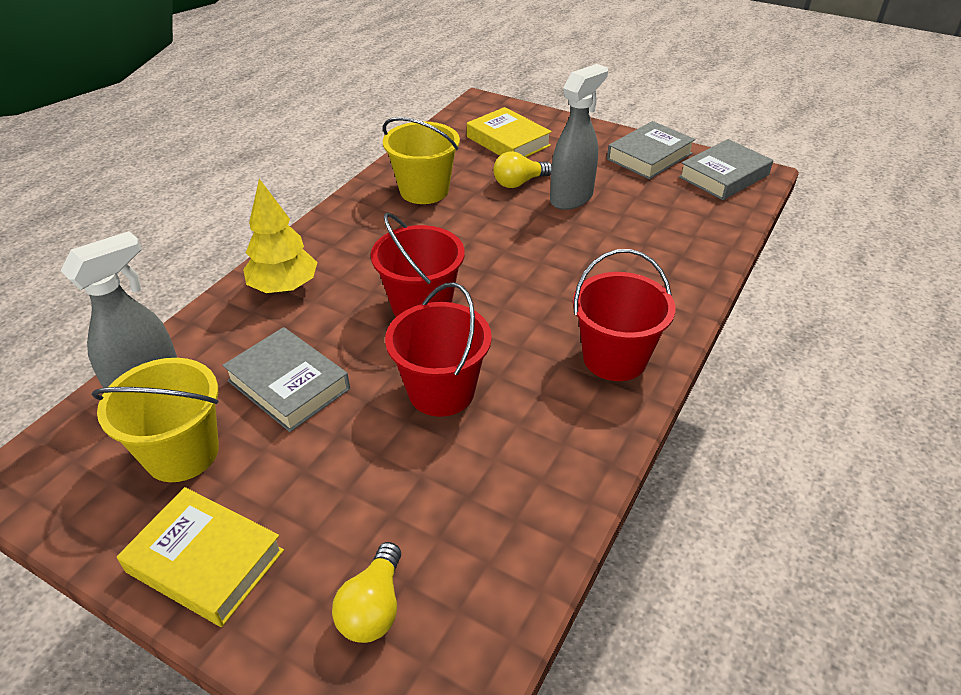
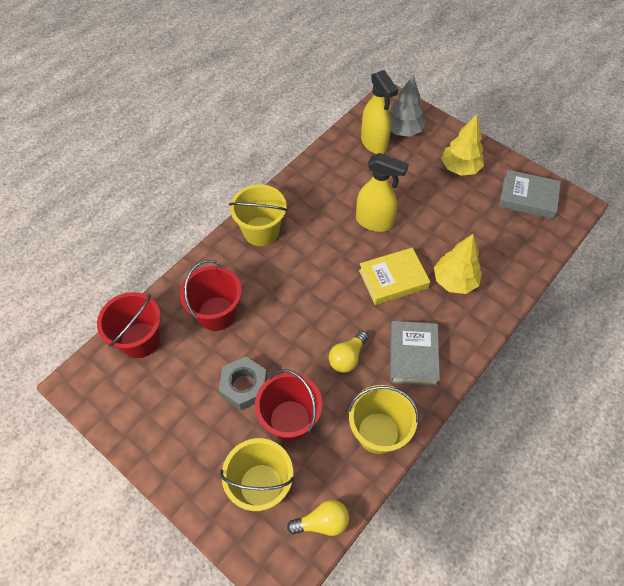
grey book: [222,327,350,432] [607,121,695,179] [679,139,773,200] = 3 -> [390,321,440,386] [499,170,561,219] = 2
grey nut: none = 0 -> [219,356,267,410] = 1
grey spray bottle: [60,231,177,388] [550,64,608,210] = 2 -> none = 0
grey tree: none = 0 -> [389,75,426,137] = 1
yellow book: [117,487,284,627] [467,107,552,157] = 2 -> [359,248,430,305] = 1
yellow bucket: [92,358,219,482] [383,117,460,204] = 2 -> [220,438,295,511] [229,184,287,246] [348,385,419,454] = 3
yellow spray bottle: none = 0 -> [356,153,409,232] [361,70,398,154] = 2
yellow tree: [243,179,317,293] = 1 -> [434,234,482,294] [441,114,484,176] = 2

